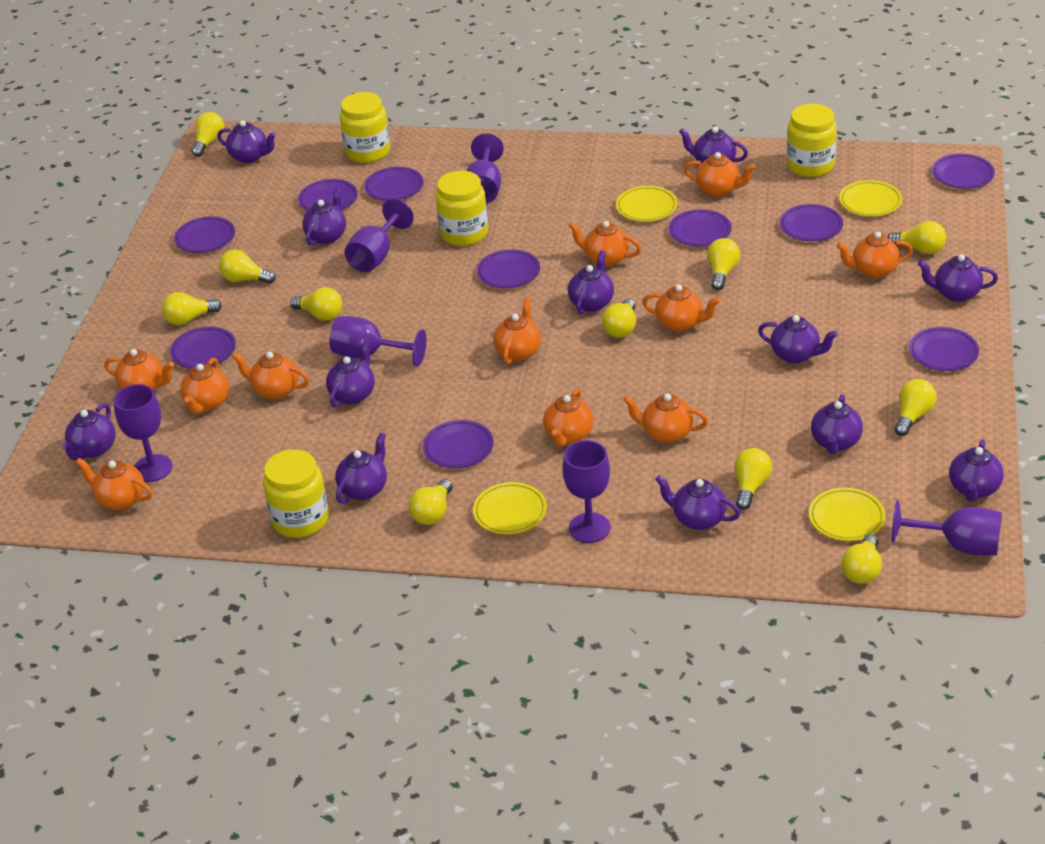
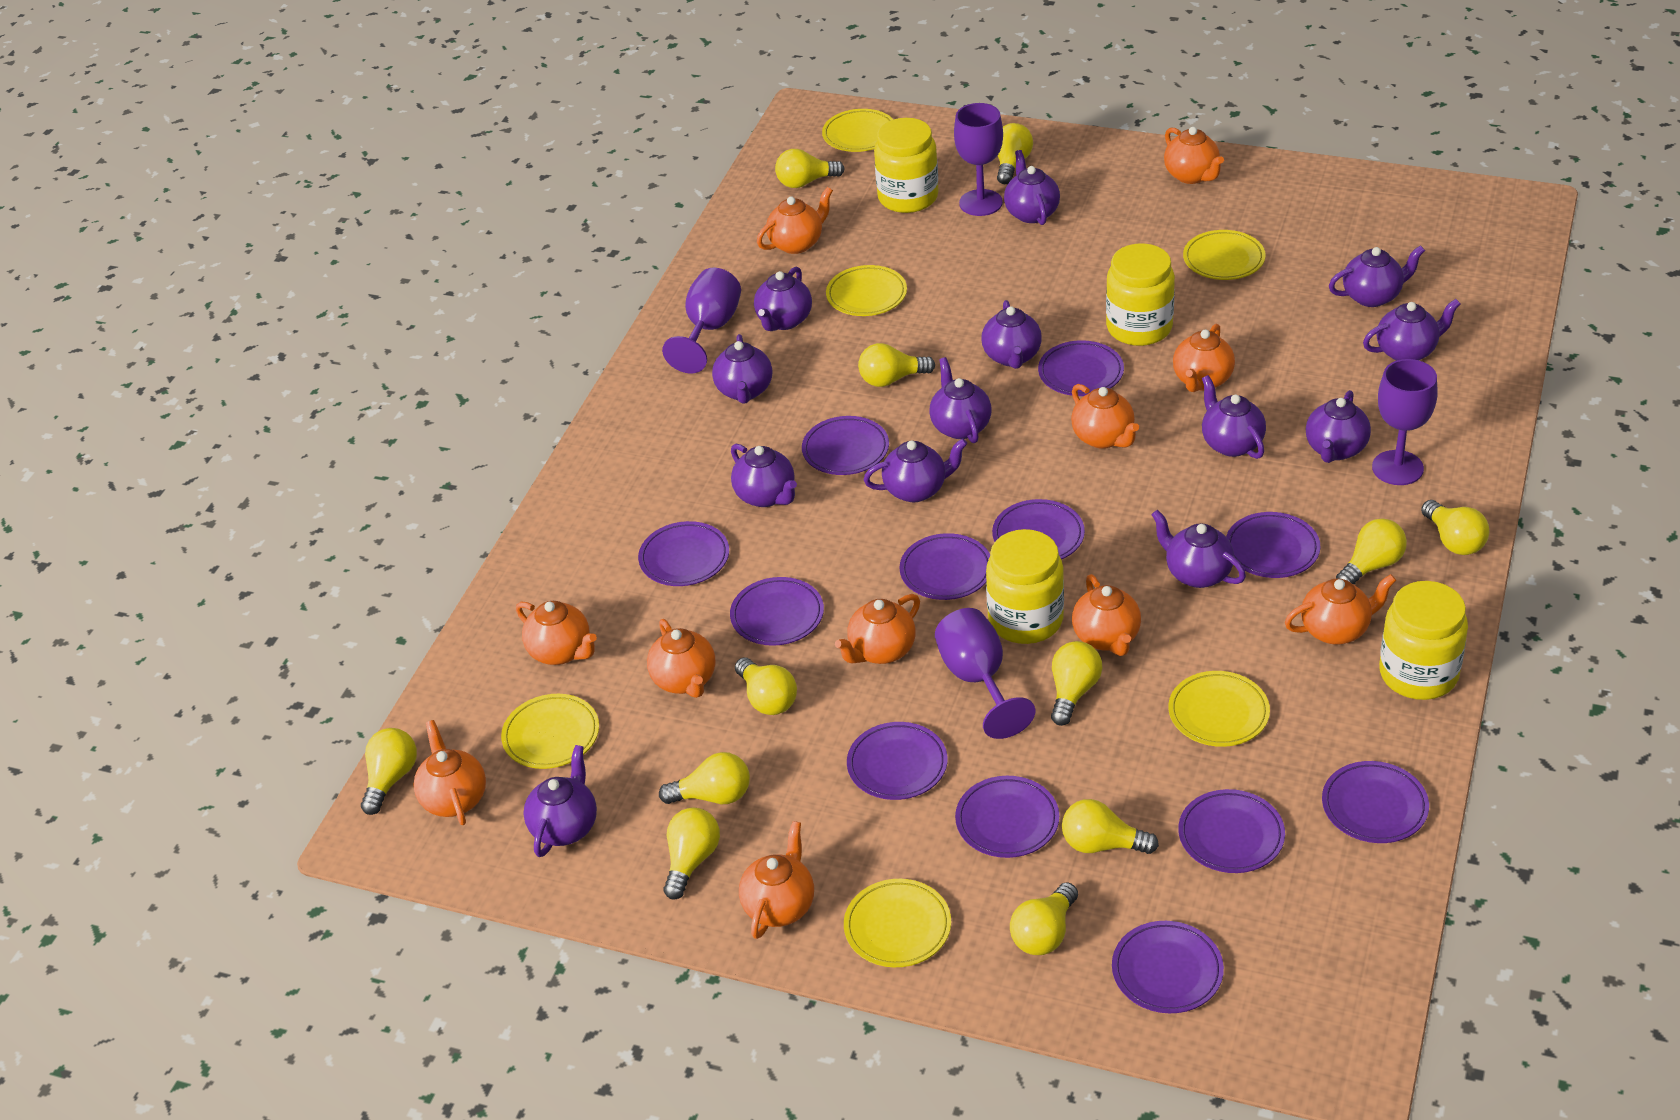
purple goblet: [114,384,172,482] [329,316,426,367] [344,199,414,272] [466,133,504,204] [562,440,610,543] [892,500,1002,556] = 6 -> [662,268,741,374] [935,608,1035,739] [954,103,1003,216] [1372,359,1437,485] = 4
purple plate: [170,326,236,369] [174,216,235,253] [298,179,358,211] [364,167,423,201] [423,420,494,468] [477,249,540,288] [669,209,732,247] [780,204,843,241] [909,327,979,371] [932,154,995,189] = 10 -> [638,521,729,586] [730,577,824,646] [802,416,889,475] [847,722,948,800] [899,533,990,600] [955,776,1059,858] [992,499,1085,559] [1038,340,1124,396] [1112,921,1224,1013] [1178,789,1285,873] [1226,512,1320,578] [1322,761,1429,843] = 12
purple teapot: [61,403,116,461] [217,120,276,163] [302,187,346,246] [326,340,375,407] [335,433,387,503] [568,251,614,314] [655,475,740,530] [679,127,748,165] [758,315,838,363] [811,394,863,454] [918,254,998,302] [949,439,1004,502] = 12 -> [523,745,597,857] [712,334,772,404] [731,444,797,507] [754,267,812,331] [864,438,968,502] [930,357,991,443] [982,300,1042,369] [1004,150,1060,225] [1151,510,1246,588] [1202,375,1266,459] [1306,390,1371,463] [1329,245,1425,307] [1363,299,1460,361] = 13
yellow light bulb: [162,292,222,325] [192,112,224,157] [219,250,276,284] [290,287,342,321] [408,479,453,525] [602,299,636,338] [707,238,740,290] [734,448,772,510] [841,534,882,584] [887,221,946,254] [894,379,937,436] = 11 -> [361,728,417,815] [659,752,750,804] [664,807,720,899] [735,657,797,715] [775,149,845,188] [858,343,935,387] [997,123,1033,184] [1010,882,1078,955] [1051,641,1102,726] [1062,799,1159,854] [1336,518,1407,584] [1421,500,1489,555] = 12
yellow plate: [473,482,547,534] [616,186,677,222] [809,488,885,541] [839,180,902,216] = 4 -> [501,694,599,769] [822,109,893,152] [826,265,907,316] [844,879,951,967] [1168,671,1270,747] [1183,230,1266,280] = 6

